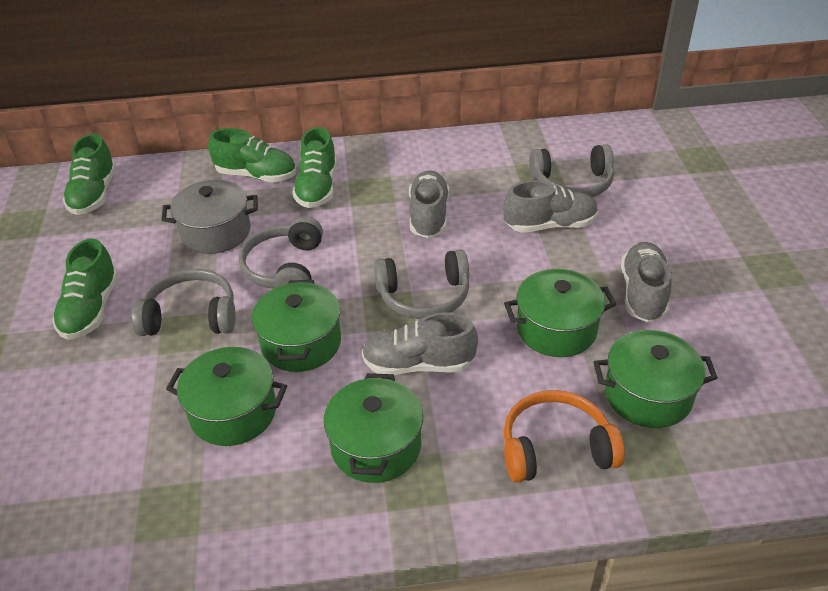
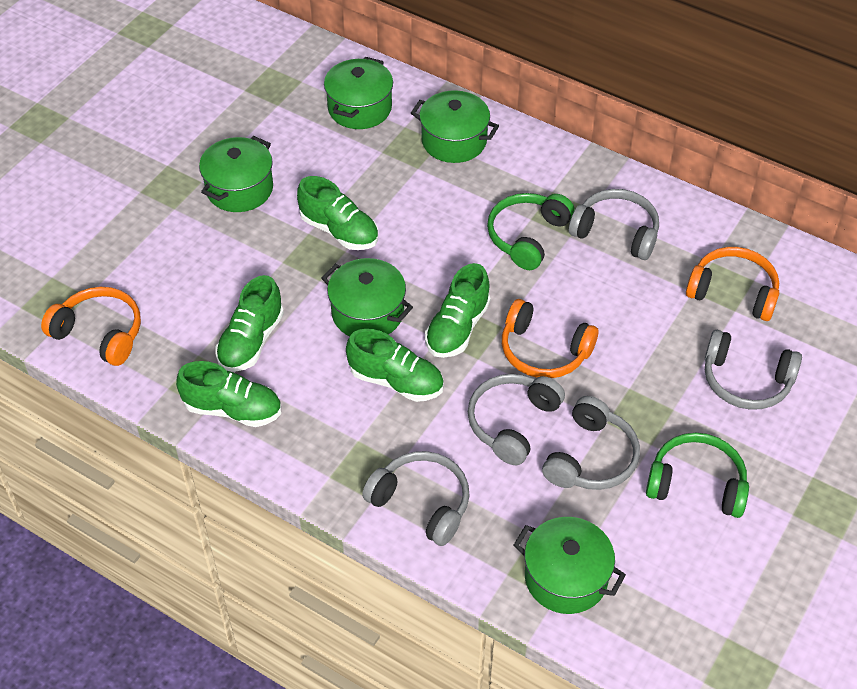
green headphones: none = 0 -> [487,193,575,270] [646,433,749,518] = 2
green shoe: [52,238,118,340] [63,134,116,215] [208,128,296,182] [292,127,337,208] = 4 -> [176,361,281,427] [216,275,284,372] [297,176,378,250] [346,329,444,402] [425,263,491,358] = 5
grey headphones: [132,269,236,336] [239,216,323,289] [374,249,469,319] [529,144,614,197] = 4 -> [362,451,469,546] [468,374,565,465] [542,396,640,490] [569,189,659,260] [705,330,802,410] = 5
grey pot: [161,180,258,254] = 1 -> none = 0
grey shoe: [362,312,478,375] [409,171,449,238] [503,180,598,233] [621,242,672,322] = 4 -> none = 0
orange headphones: [503,390,625,483] = 1 -> [41,287,141,366] [502,299,598,378] [686,247,779,321] = 3

